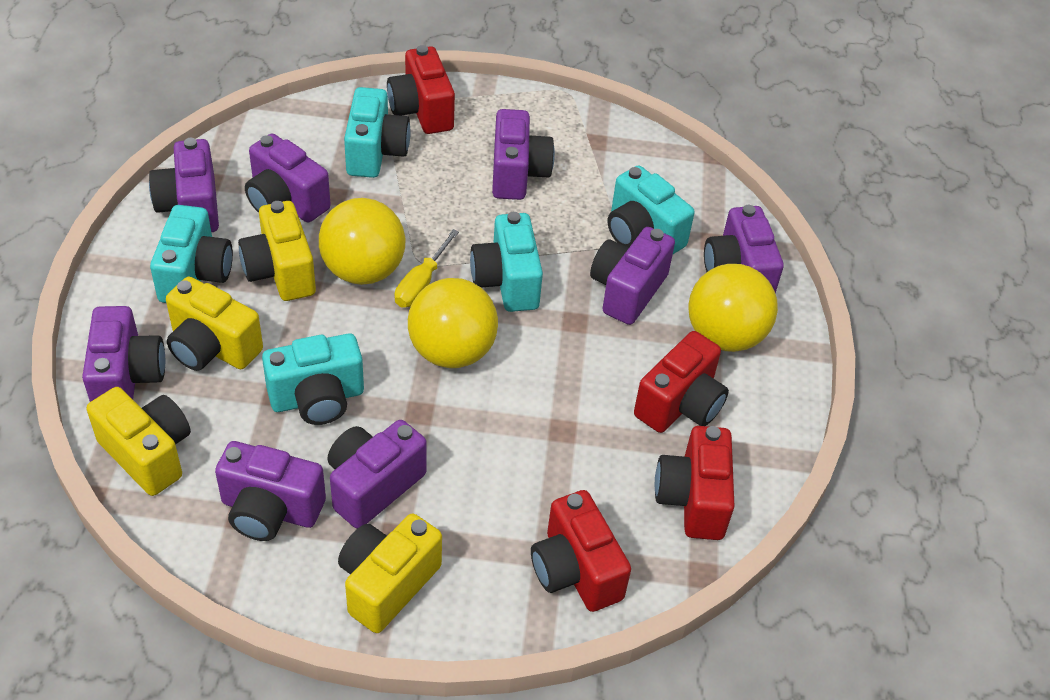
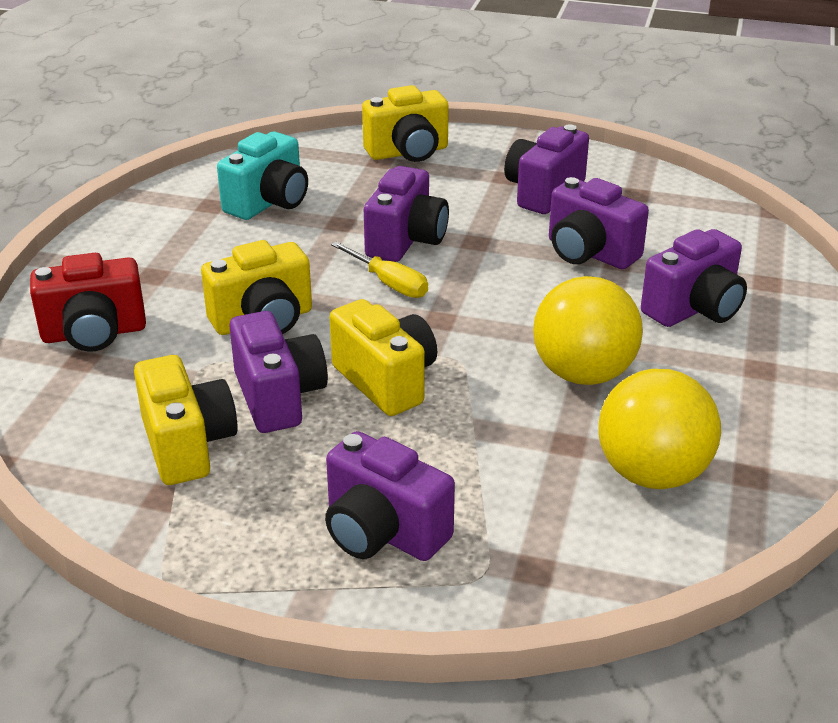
purple camera: [82,306,165,402] [149,138,219,232] [215,441,326,541] [245,134,331,222] [327,420,427,529] [492,109,555,200] [590,227,675,325] [704,205,784,293] = 8 -> [230,311,328,433] [325,431,455,561] [364,166,449,262] [504,124,589,214] [549,177,649,269] [641,229,747,327] = 6
red camera: [387,45,455,134] [531,490,631,612] [634,331,729,433] [655,426,735,540] = 4 -> [30,253,146,352] = 1
turquoise camera: [150,205,233,303] [262,333,364,425] [344,87,411,178] [470,212,543,312] [608,165,695,254] = 5 -> [217,132,308,220] = 1
yellow ball: [319,198,405,285] [408,278,498,368] [688,264,778,352] = 3 -> [533,276,643,385] [599,369,721,489] = 2

